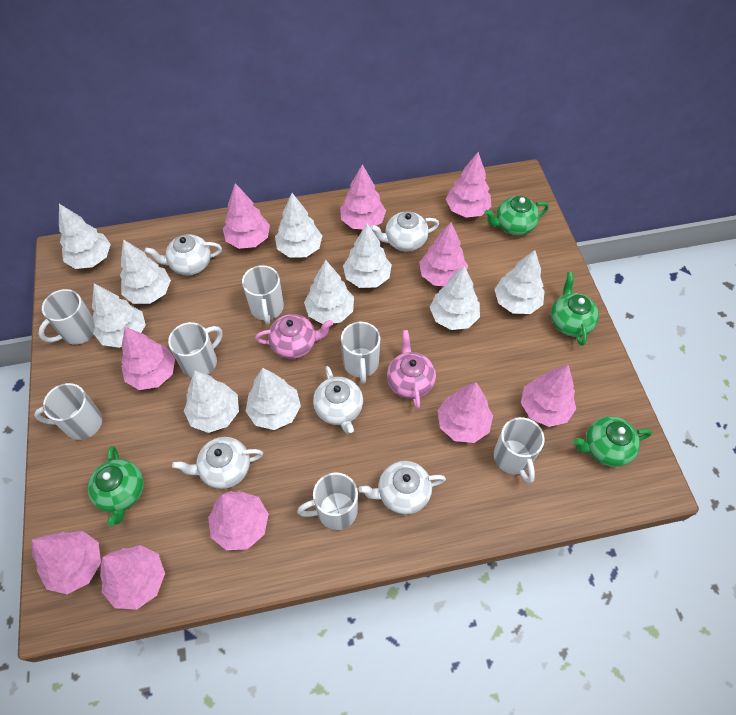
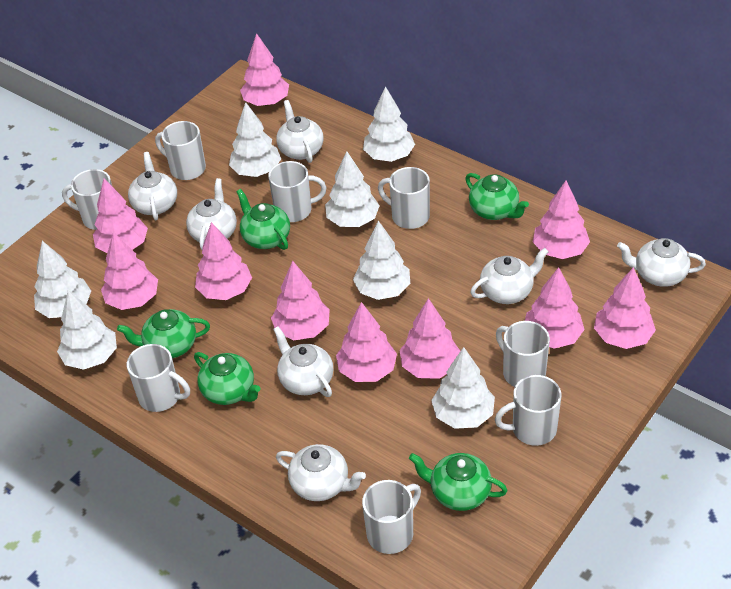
green teapot: [88,446,144,526] [485,196,549,235] [551,272,599,346] [574,416,652,467] = 4 -> [117,309,210,358] [194,352,261,405] [236,189,290,250] [409,453,508,511] [465,173,529,220] = 5
pink teapot: [255,314,333,359] [387,330,436,409] = 2 -> none = 0
white mug: [34,383,102,440] [38,289,95,345] [168,322,223,378] [242,265,284,324] [297,472,358,530] [341,322,380,384] [494,417,545,484] = 7 -> [62,169,112,230] [127,344,190,412] [155,121,206,180] [268,161,326,222] [362,480,421,554] [378,167,430,229] [495,375,561,446] [496,321,550,387] = 8
white teapot: [145,234,222,275] [172,437,263,489] [313,366,363,434] [358,461,446,515] [370,211,439,252] = 5 -> [128,152,177,220] [186,178,237,250] [273,326,334,397] [276,100,323,163] [276,444,366,501] [470,248,549,304] [617,238,706,287] = 7
white tree: [59,204,111,269] [92,284,146,348] [120,239,171,304] [184,370,239,433] [246,368,301,430] [275,193,322,258] [304,260,354,324] [343,223,392,288] [430,266,480,330] [494,250,545,314] = 10 -> [34,241,91,318] [57,290,117,370] [229,102,281,177] [325,151,380,227] [353,221,410,300] [363,86,415,162] [431,347,495,429] = 7

